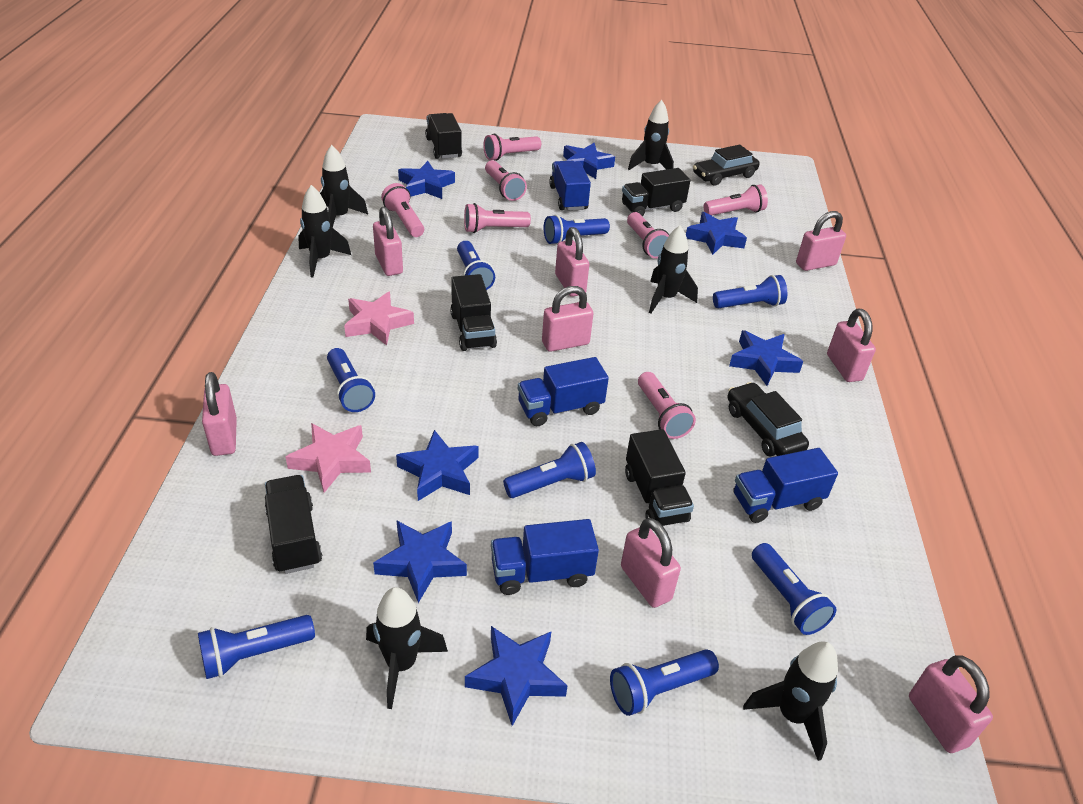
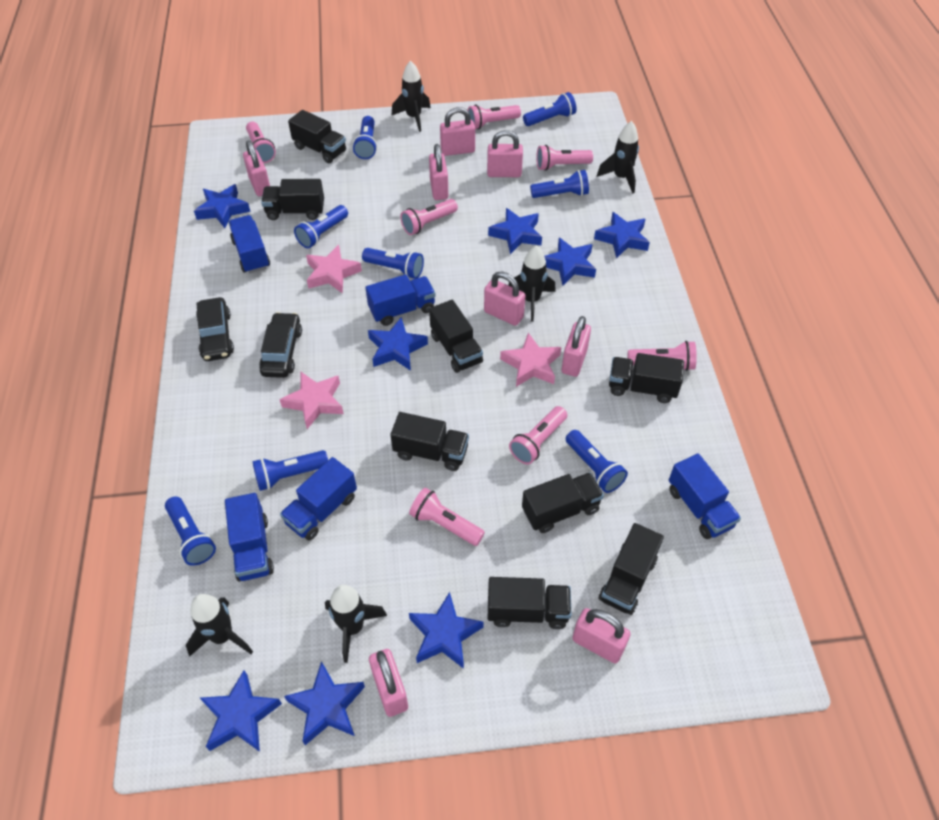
black rocket: [298,185,351,277] [320,145,368,228] [366,587,448,709] [628,100,674,170] [649,226,698,313] [743,642,838,761] = 6 -> [186,594,253,657] [325,585,387,663] [391,60,431,132] [509,245,556,322] [597,121,639,193] = 5
black truck: [265,475,322,574] [425,113,462,159] [450,274,497,351] [622,168,690,216] [625,429,694,526] = 5 -> [261,179,324,220] [288,110,346,163] [390,412,469,471] [429,300,483,373] [488,577,572,629] [522,473,604,533] [599,523,664,615] [609,353,684,403] = 8
blue star: [373,521,467,603] [396,430,479,501] [398,161,455,199] [465,626,568,726] [563,143,615,179] [686,212,747,255] [729,330,803,386] = 7 -> [194,184,251,228] [200,670,282,752] [284,661,365,745] [368,317,428,371] [409,592,484,669] [488,208,542,254] [544,238,596,286] [594,212,650,259] = 8
blue truck: [491,519,599,595] [518,357,609,426] [549,161,591,211] [734,448,838,523] = 4 -> [225,493,274,581] [229,215,270,273] [280,457,357,541] [365,274,436,326] [669,453,741,539] = 5
pink star: [286,423,371,493] [344,291,414,346] = 2 -> [279,372,344,429] [306,245,362,294] [500,333,561,387] = 3

